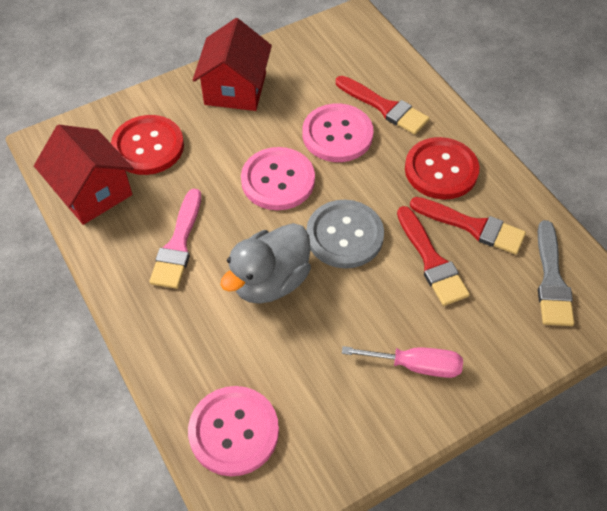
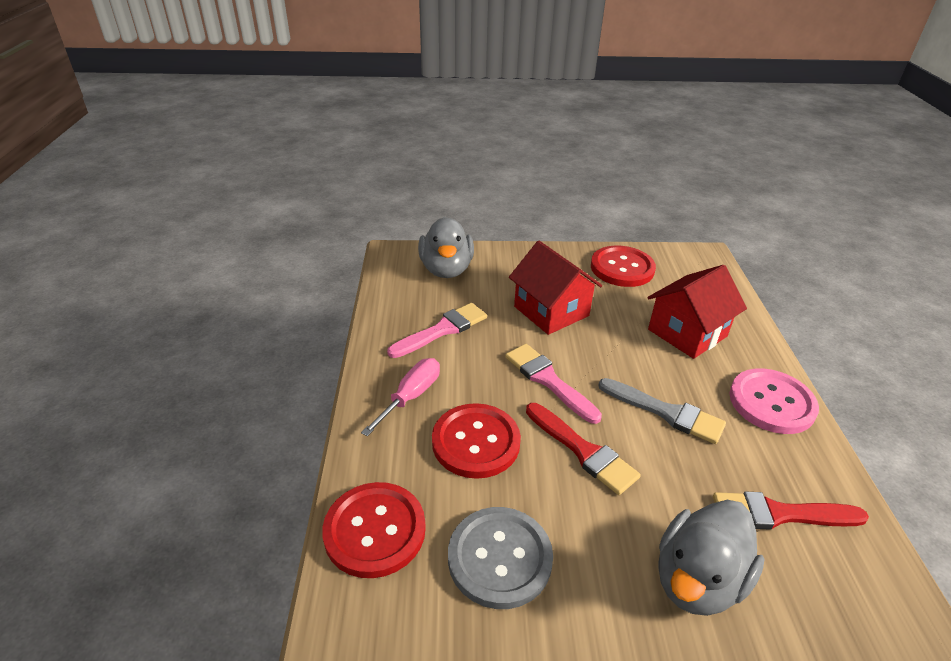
grey duck: [220,223,311,304] = 1 -> [418,217,474,278] [658,500,765,616] = 2
pink brush: [149,188,201,289] = 1 -> [387,303,487,358] [505,344,602,424] = 2
pink button: [188,386,279,476] [241,147,315,210] [302,103,374,162] = 3 -> [729,368,819,434] = 1
red brush: [336,76,429,135] [397,206,470,306] [410,197,526,255] = 3 -> [526,403,641,495] [713,491,869,530] = 2
red button: [111,115,184,175] [405,137,479,200] = 2 -> [322,482,426,578] [432,403,521,479] [591,246,656,287] = 3

